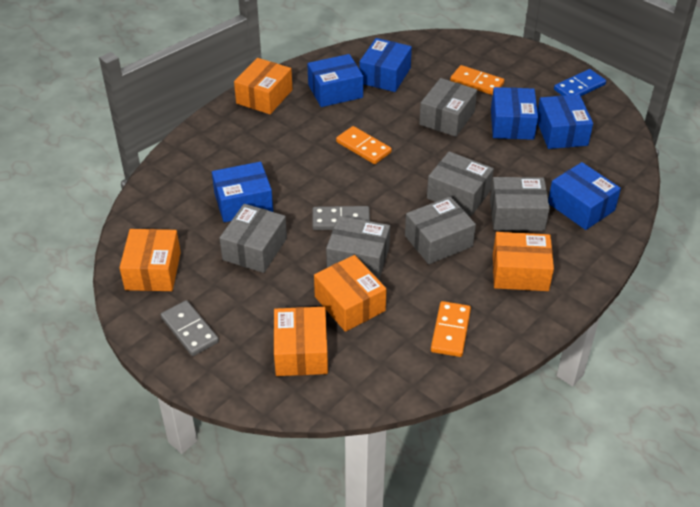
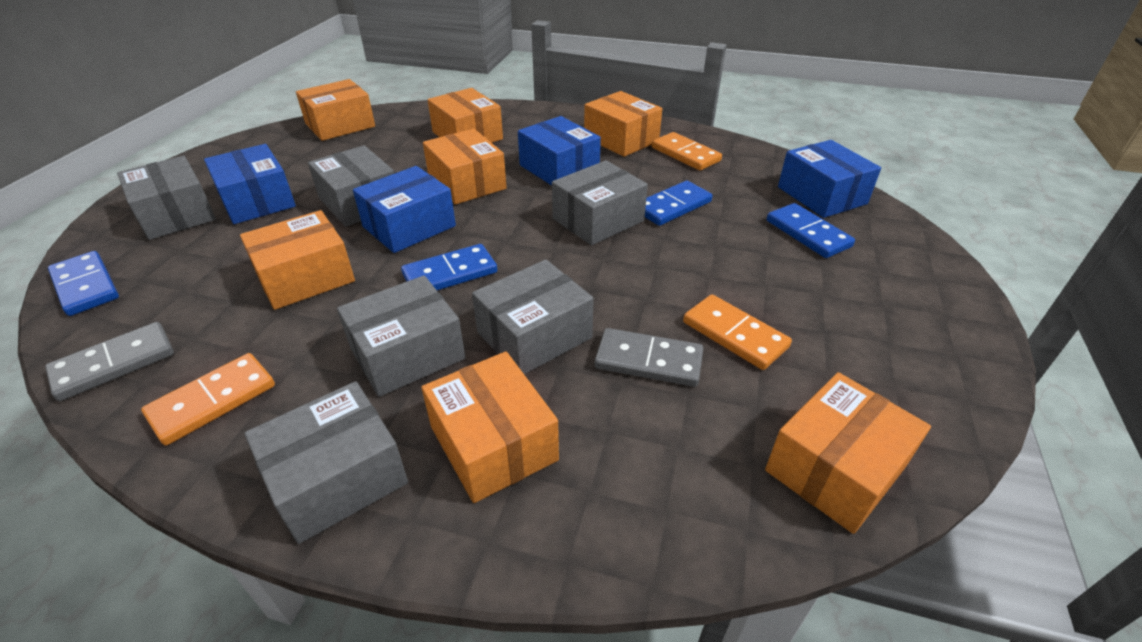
blue box: [212,162,273,222] [307,54,363,107] [359,38,412,92] [491,87,538,140] [537,94,593,149] [548,162,621,230] = 6 -> [204,144,296,224] [353,166,456,253] [518,116,601,186] [778,140,881,218] = 4
blue domino: [554,69,606,96] = 1 -> [48,251,119,316] [401,244,497,290] [645,181,713,226] [767,203,855,258] = 4
orange box: [119,229,181,291] [234,58,293,114] [274,307,328,376] [314,255,387,332] [493,232,554,291] = 5 -> [240,210,355,310] [296,79,375,141] [421,351,559,503] [423,129,507,205] [428,88,503,143] [584,91,662,157] [765,372,931,534] = 7

